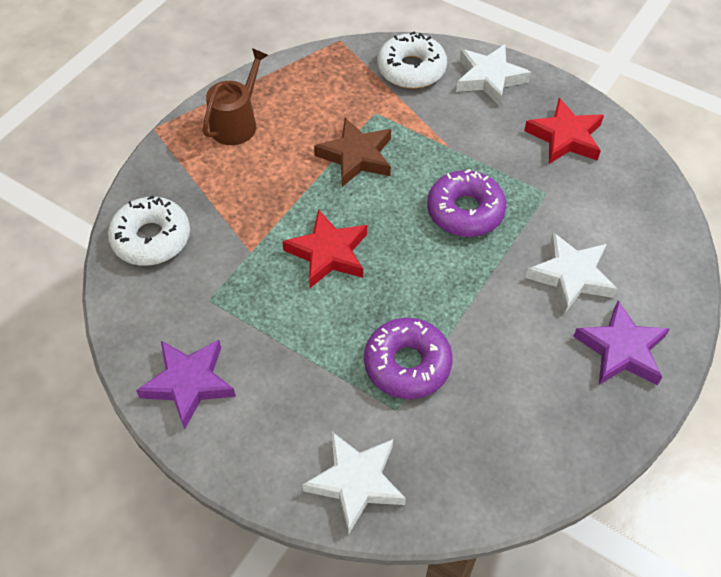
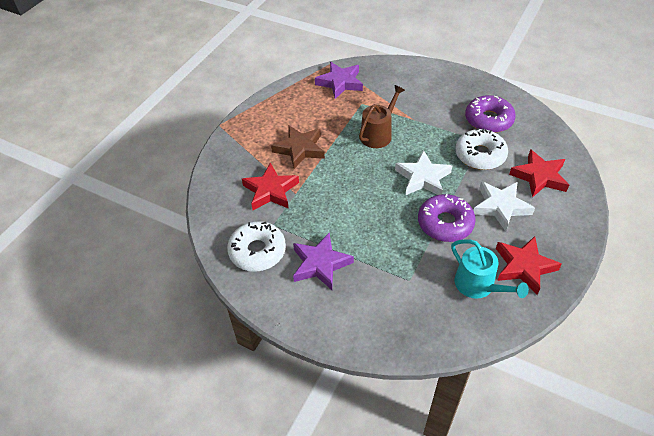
red star: [282,209,367,288] [524,98,604,164] = 2 -> [242,163,299,210] [496,236,562,295] [509,149,569,197] = 3
turquoise watering can: none = 0 -> [451,239,529,299] = 1
white star: [302,432,406,534] [456,44,531,106] [525,232,617,314] = 3 -> [395,150,452,195] [473,181,535,231] = 2

